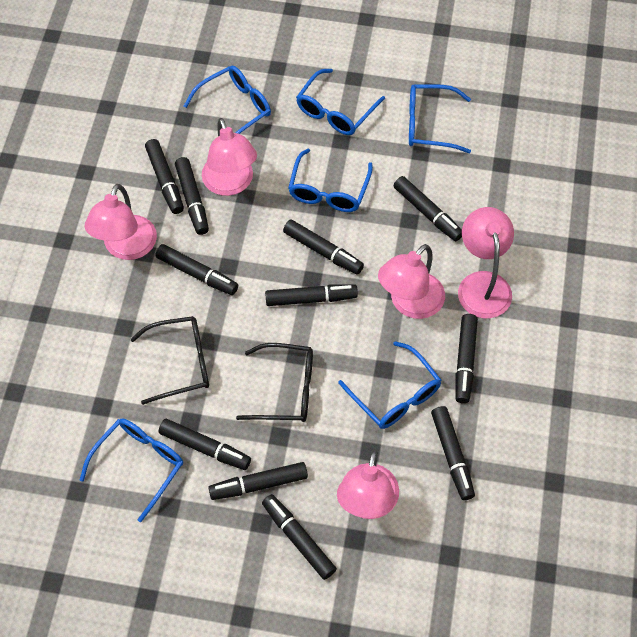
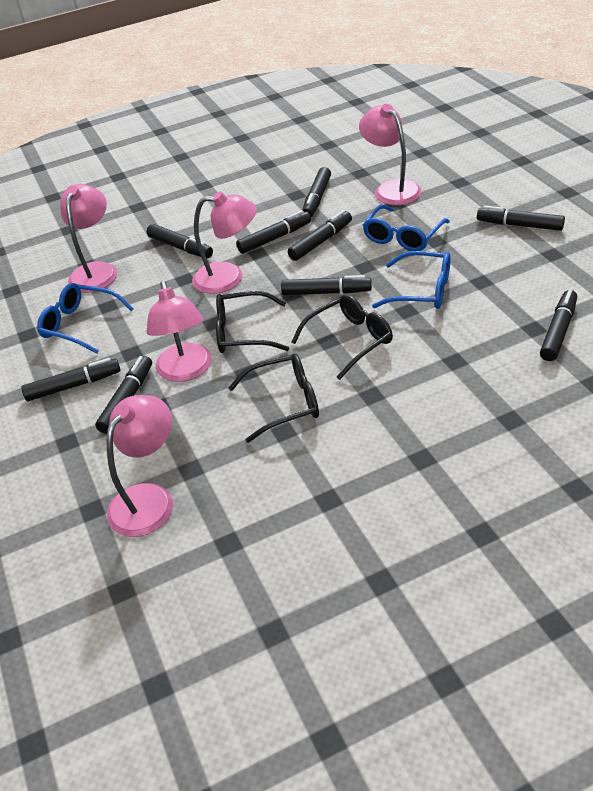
black glasses: [131,316,209,405] [236,343,313,422] = 2 -> [216,291,290,353] [229,353,319,443] [291,294,393,380] = 3
black marker: [145,139,184,214] [155,244,238,295] [158,419,251,470] [175,157,209,235] [208,462,308,500] [262,494,337,580] [265,285,358,306] [283,220,364,275] [393,176,462,241] [431,406,475,500] [455,314,478,403] = 11 -> [21,358,121,401] [95,356,152,434] [147,224,213,258] [236,210,311,254] [281,275,372,295] [288,210,352,261] [302,167,331,217] [477,206,565,231] [540,290,577,361] = 9
blue glasses: [79,418,183,522] [184,66,271,134] [288,148,373,212] [296,69,385,135] [338,341,441,429] [409,84,471,153] = 6 -> [37,283,134,354] [363,205,450,251] [372,251,451,309] = 3

